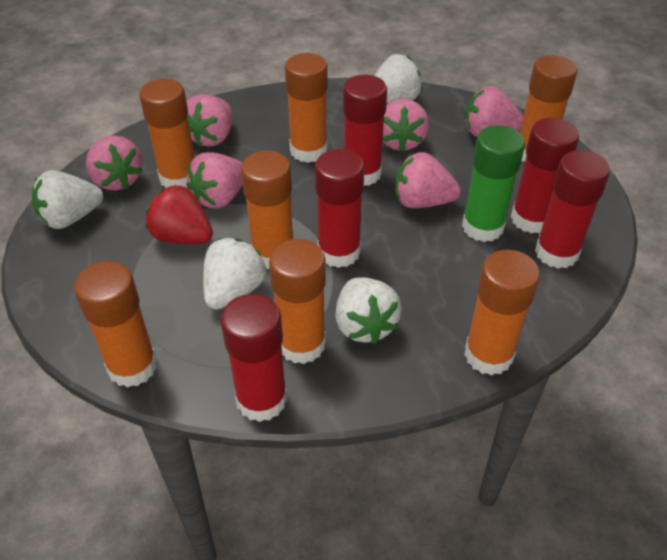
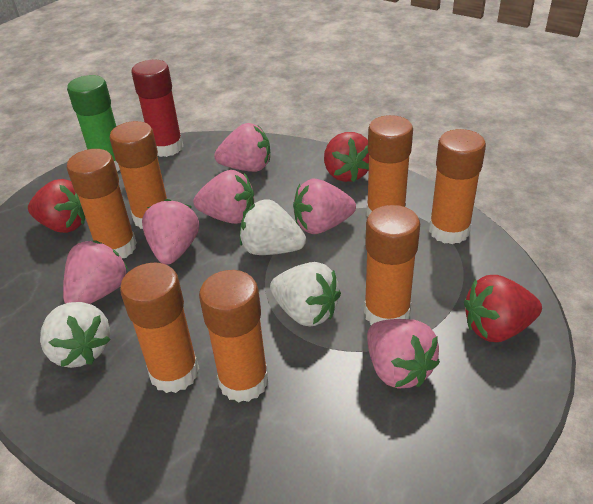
red glue stick: [220,294,287,422] [315,149,364,268] [343,75,387,186] [511,118,579,234] [535,150,610,269] = 5 -> [131,60,183,157] = 1
red strawberry: [146,185,213,244] = 1 -> [28,179,85,233] [324,132,369,182] [464,275,542,342] = 3
white strawberry: [32,170,103,229] [203,238,267,310] [336,277,401,344] [375,54,423,103] = 4 -> [40,302,111,368] [240,199,306,255] [270,262,341,327] = 3

